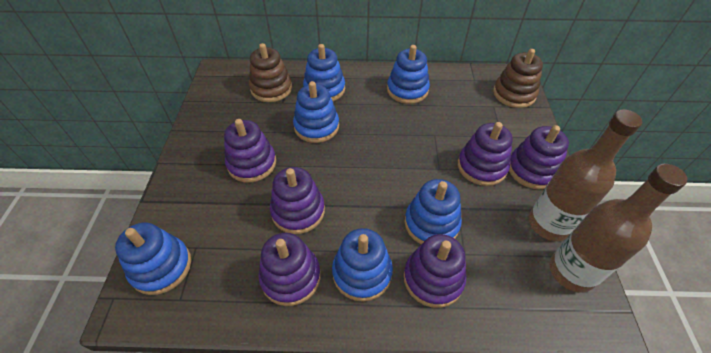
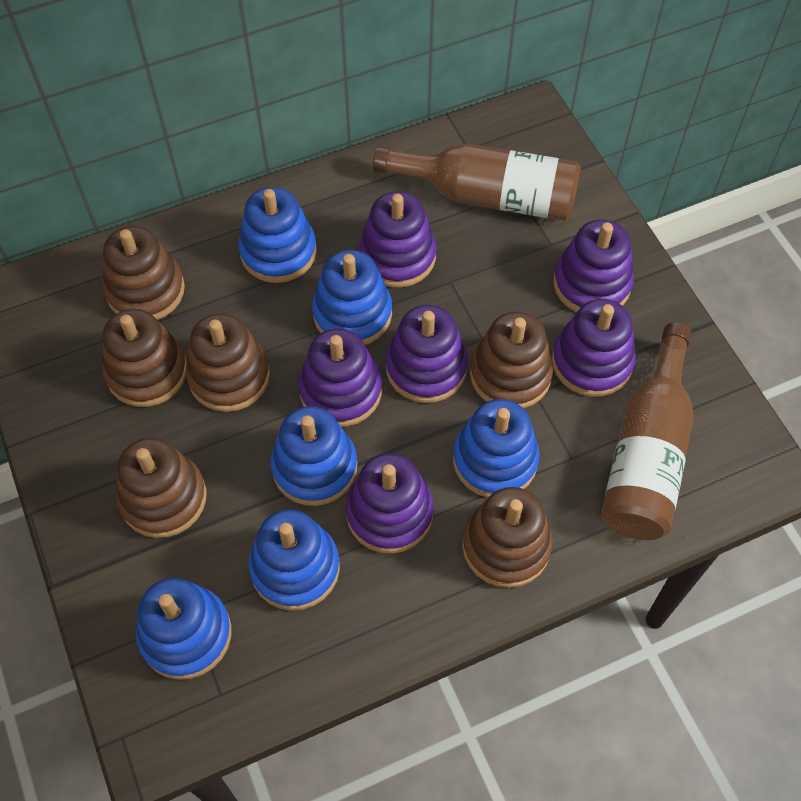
brown stacking toy: [249,43,292,102] [493,49,543,108] = 2 -> [102,309,187,407] [103,226,185,320] [116,438,206,538] [186,313,270,412] [462,487,553,588] [470,312,553,409] = 6

